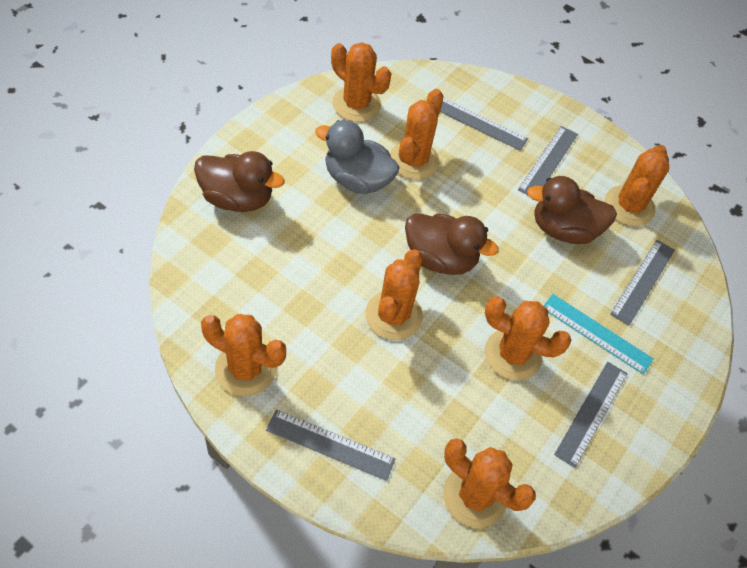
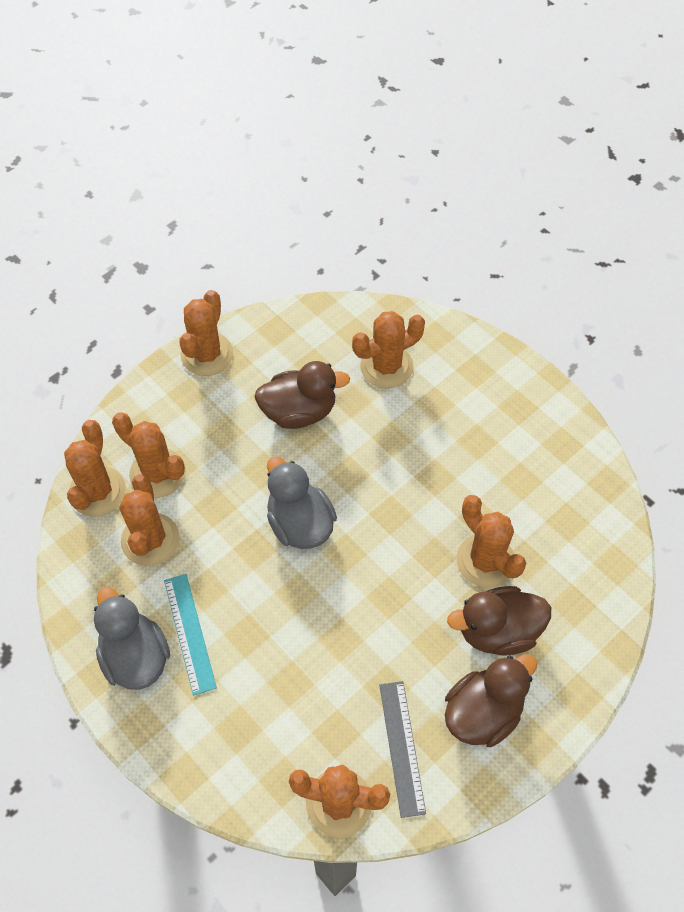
grey duck: [315,120,400,194] = 1 -> [94,587,170,690] [267,456,337,549] = 2
grey ruler: [266,410,396,481] [440,97,528,151] [518,126,578,195] [554,362,628,468] [610,240,675,325] = 5 -> [379,681,426,818] = 1

